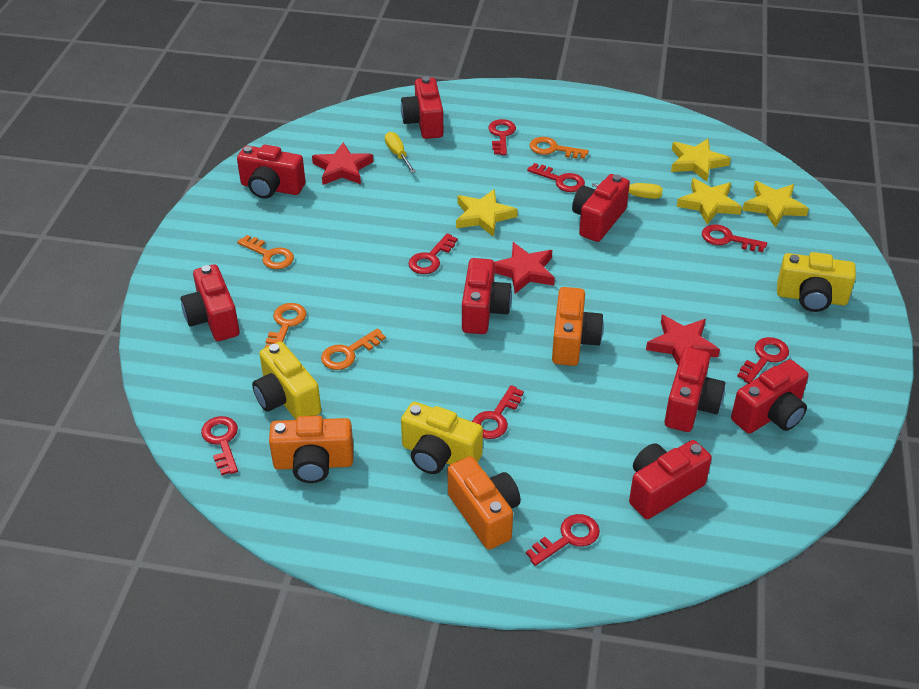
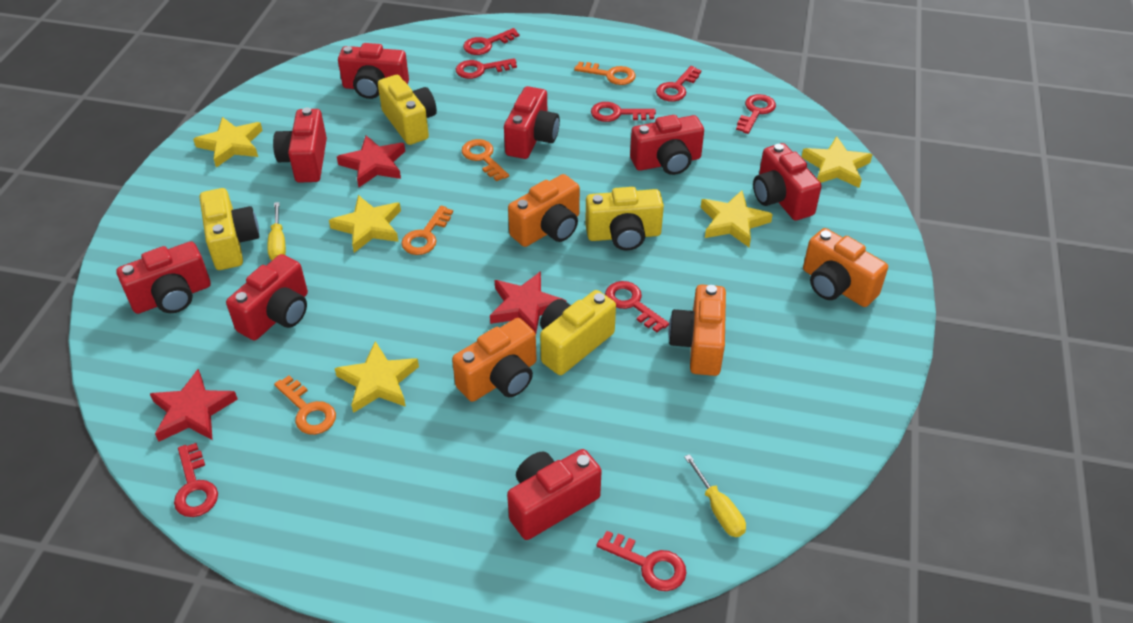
orange camera: [269,416,354,483] [448,456,521,550] [552,287,604,366] = 3 -> [452,318,537,402] [508,174,580,247] [668,284,726,376] [803,228,888,307] = 4
yellow camera: [252,342,321,420] [401,402,483,474] [777,252,856,312] = 3 -> [199,188,259,270] [378,75,437,145] [540,290,616,375] [585,187,664,250] = 4
yellow star: [456,189,518,237] [671,139,731,182] [677,178,742,225] [742,181,809,228] = 4 -> [193,117,263,167] [329,195,401,253] [335,341,419,413] [701,190,773,247] [802,136,873,188] = 5

